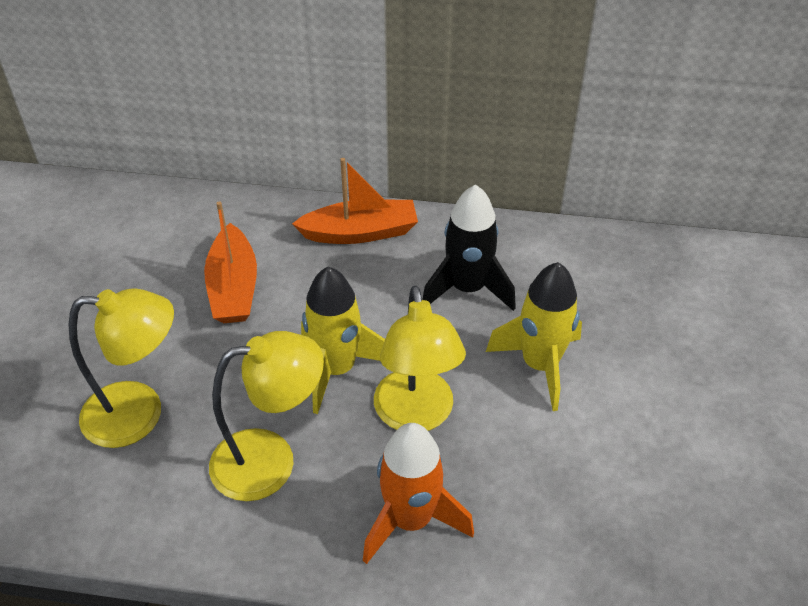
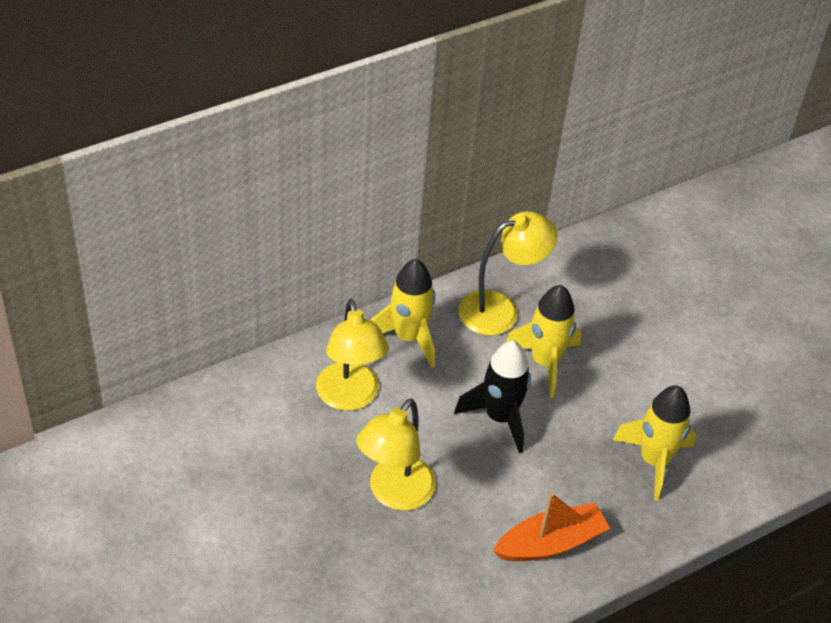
orange boat: [204,201,257,323] [292,158,418,244] = 2 -> [493,492,610,561] = 1
orange rocket: [363,423,474,564] = 1 -> none = 0
yellow rocket: [301,267,385,414] [486,262,582,411] = 2 -> [370,259,435,368] [505,285,581,398] [613,386,696,500] = 3

